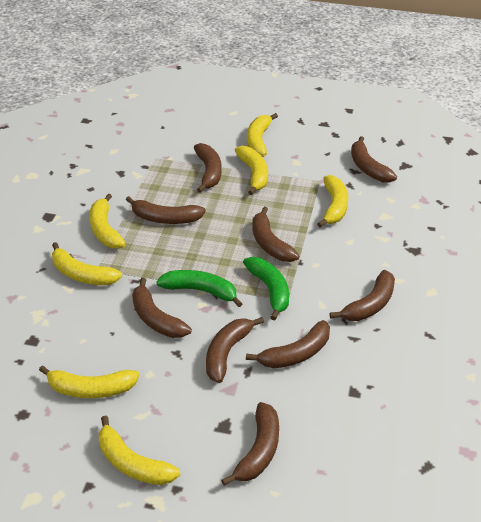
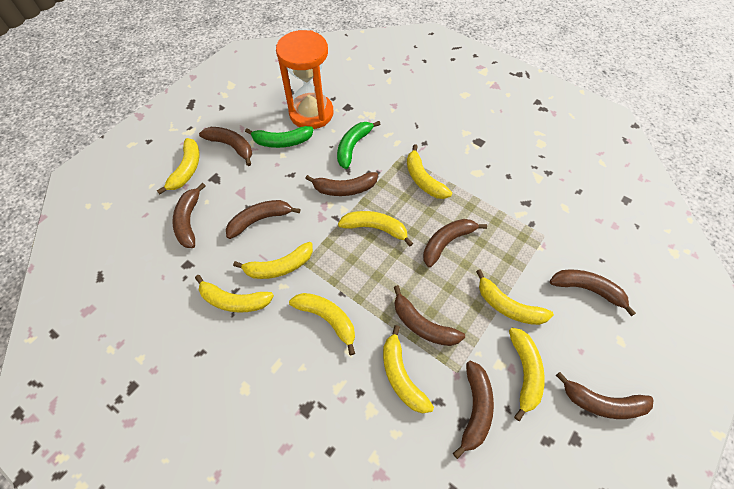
orange hourglass: none = 0 -> [276,30,333,129] = 1
yellow banana: [39,365,139,398] [52,242,122,285] [89,194,126,249] [99,416,180,485] [235,146,268,195] [247,113,278,157] [317,175,348,228] = 7 -> [157,138,199,195] [195,275,274,313] [233,242,313,279] [289,293,355,355] [338,211,413,247] [383,325,434,414] [407,144,452,199] [476,269,554,325] [509,328,545,421] = 9

